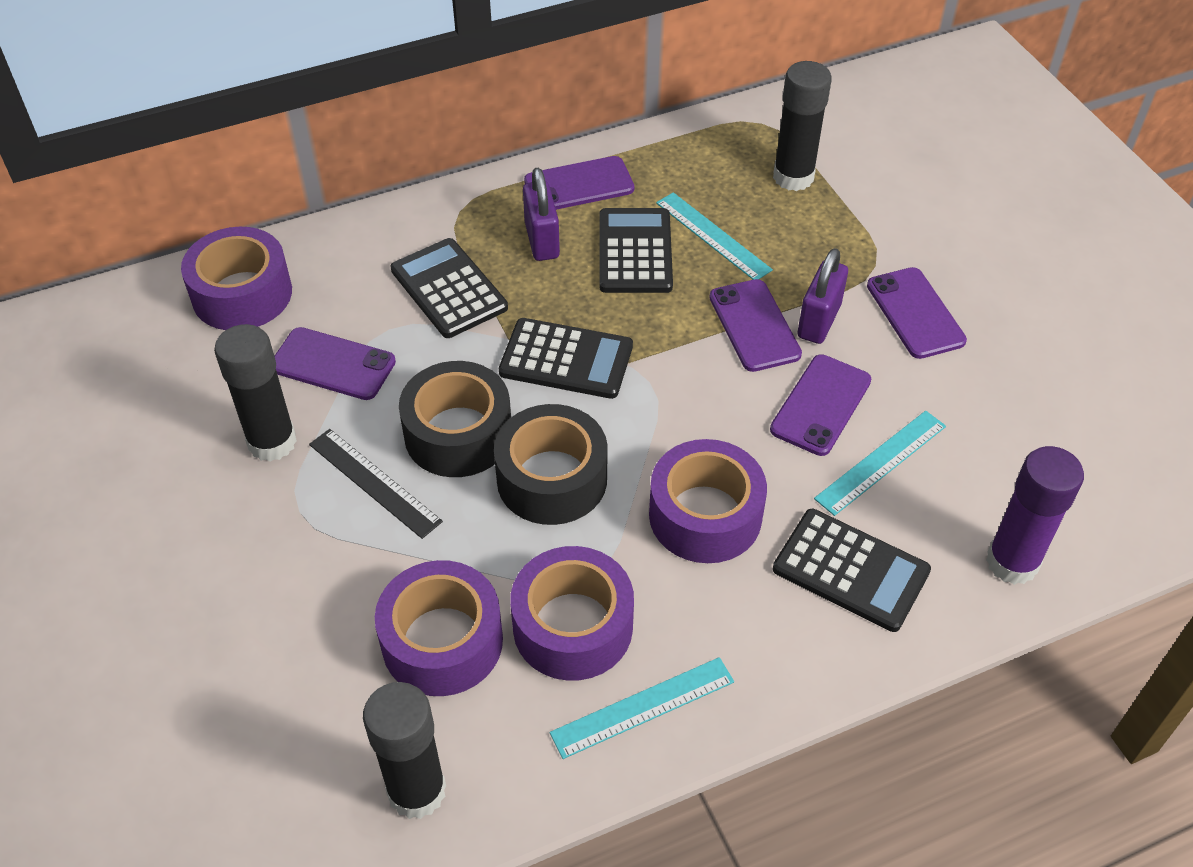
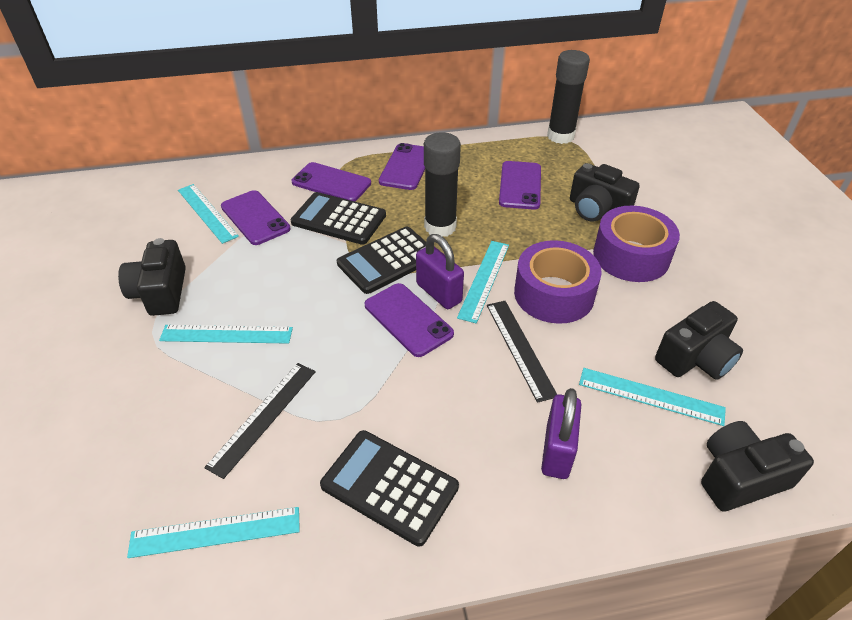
black calculator: [391,238,508,338] [499,318,633,399] [600,208,673,293] [773,509,931,632] = 4 -> [291,192,386,245] [320,430,459,547] [337,227,426,294] = 3
black camera: none = 0 -> [118,238,186,316] [570,163,640,222] [655,301,743,380] [701,421,814,512] = 4
black glue stick: [214,324,297,462] [363,682,446,819] [773,61,832,191] = 3 -> [424,132,461,237] [547,50,590,144] = 2
black ruler: [309,429,443,539] = 1 -> [204,363,316,479] [487,301,557,403] = 2
black tape: [399,361,511,477] [494,404,608,525] = 2 -> none = 0
purple glue stick: [986,446,1084,585] = 1 -> none = 0
purple tape: [181,227,292,330] [375,560,503,696] [510,546,634,681] [649,439,767,563] = 4 -> [514,240,602,324] [593,206,680,282] = 2
turquoise ruler: [550,657,734,759] [656,192,773,280] [814,411,946,516] = 3 -> [127,507,300,558] [159,325,293,344] [178,184,239,244] [457,241,509,323] [579,368,726,426] = 5

